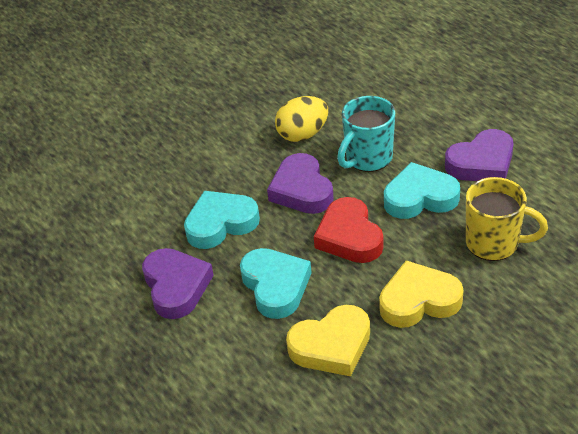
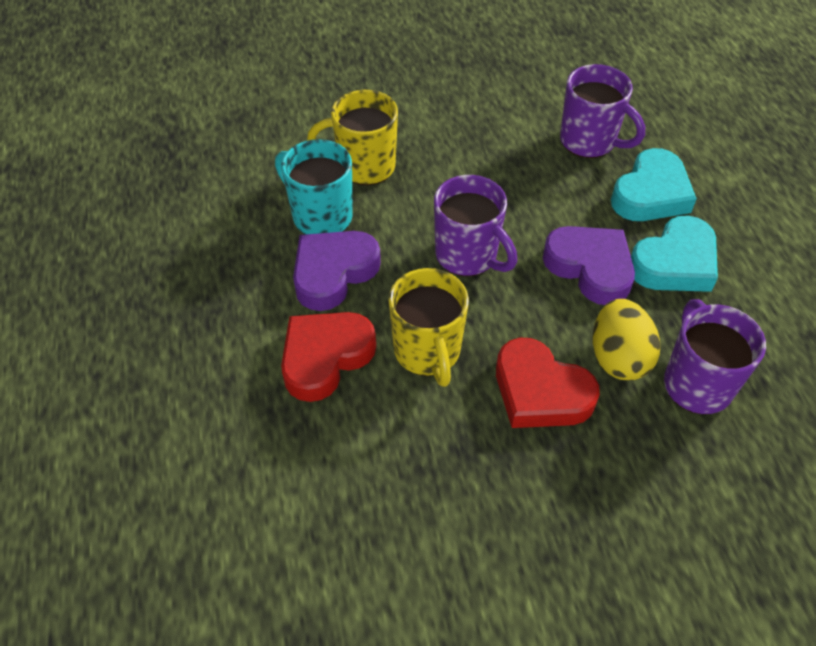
purple heart: [142,248,214,319] [267,153,334,214] [445,129,513,181] = 3 -> [293,231,381,311] [543,226,635,305] = 2
purple mug: none = 0 -> [434,175,517,277] [560,64,645,158] [664,299,766,414] = 3
red heart: [314,197,384,263] = 1 -> [281,312,376,402] [496,338,600,428] = 2
turquoise heart: [184,191,260,249] [240,248,312,319] [384,162,460,219] = 3 -> [611,148,697,221] [631,216,718,292] = 2
yellow heart: [286,305,370,376] [379,260,464,328] = 2 -> none = 0
yellow mug: [466,177,548,261] = 1 -> [307,90,398,185] [388,268,469,387] = 2

